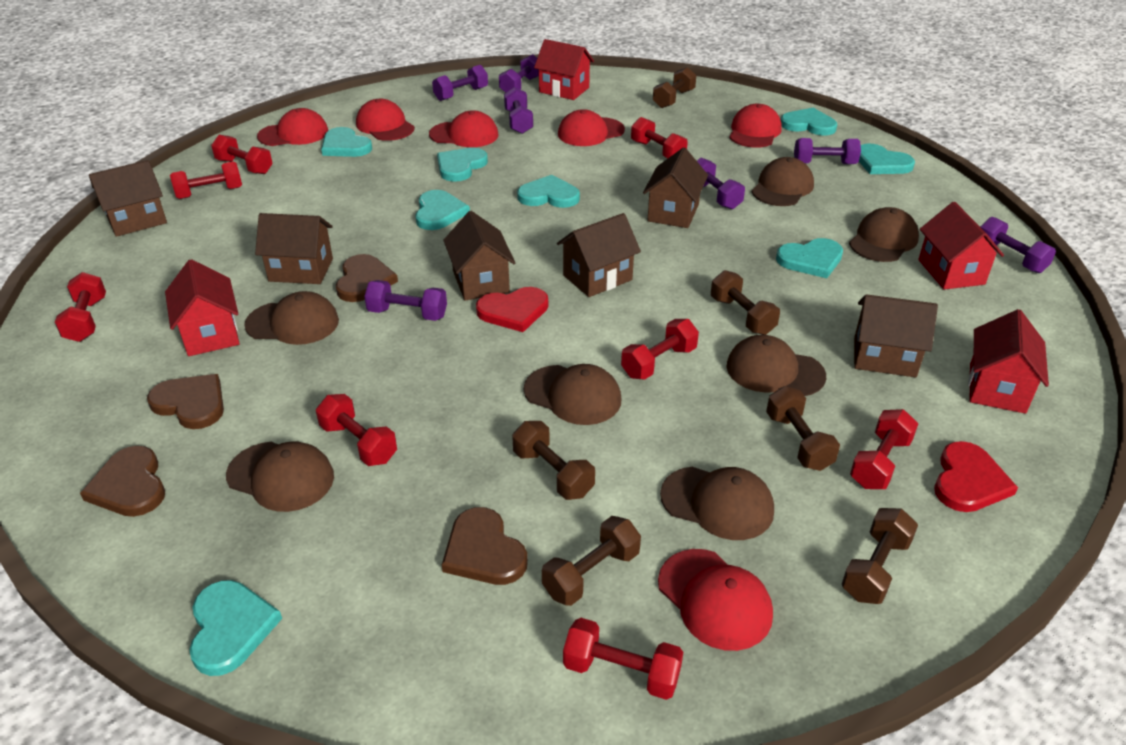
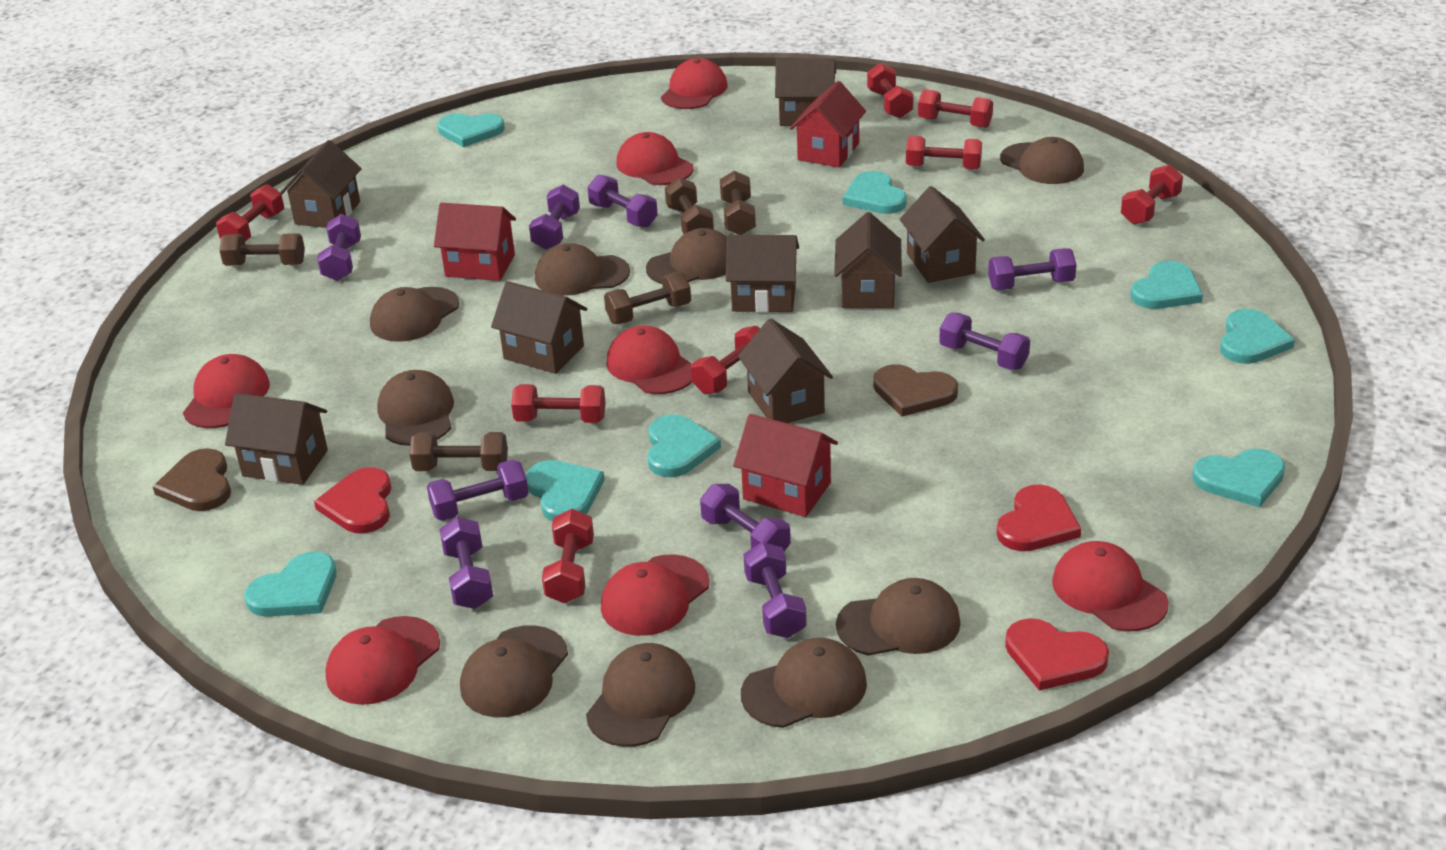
brown cap: [226,442,334,512] [244,291,339,345] [524,364,622,425] [660,467,774,540] [726,335,826,396] [752,157,814,206] [849,207,919,262] = 7 -> [370,287,460,342] [377,370,454,446] [460,625,568,717] [535,243,630,295] [586,643,695,747] [646,228,727,284] [741,638,867,728] [836,578,961,656] [1000,137,1084,184] = 9
brown dumbbell: [512,421,595,500] [542,516,641,606] [653,67,696,108] [711,270,780,335] [766,386,840,471] [842,508,918,604] = 6 -> [219,233,305,266] [410,432,508,471] [604,272,691,324] [665,177,714,234] [720,171,756,235] = 5
brown heart: [80,446,165,517] [147,374,224,429] [336,254,398,302] [442,507,528,585] = 4 -> [152,448,231,511] [873,364,958,417] = 2
brown house: [89,160,167,237] [255,213,333,284] [443,211,515,301] [557,213,641,297] [643,147,708,228] [854,294,938,377] = 6 -> [225,393,328,485] [280,140,362,228] [491,281,587,374] [726,235,799,313] [738,319,833,423] [775,58,836,126] [834,212,902,308] [900,186,985,283] = 8
purple dumbbell: [364,280,447,321] [432,65,488,101] [499,54,539,93] [504,87,533,134] [697,157,745,210] [794,138,861,164] [980,217,1056,273] = 7 -> [317,214,361,281] [427,459,529,521] [439,517,493,609] [529,185,580,250] [588,175,658,228] [700,484,791,551] [744,542,807,638] [939,313,1030,370] [988,248,1077,290] = 9
red cap: [257,108,328,146] [356,99,415,141] [429,110,498,147] [558,109,625,146] [658,549,773,651] [729,104,782,148] = 6 -> [183,354,270,428] [325,616,440,705] [601,554,710,636] [606,326,692,394] [616,132,694,185] [661,58,727,109] [1052,541,1169,631] = 7
red heart: [476,287,548,332] [934,441,1018,512] = 2 -> [314,467,392,534] [997,484,1081,551] [1005,618,1109,691] = 3
red house: [165,259,240,356] [534,39,594,100] [918,202,1004,289] [968,309,1049,414] = 4 -> [434,203,516,281] [733,414,838,517] [790,81,866,167] = 3

